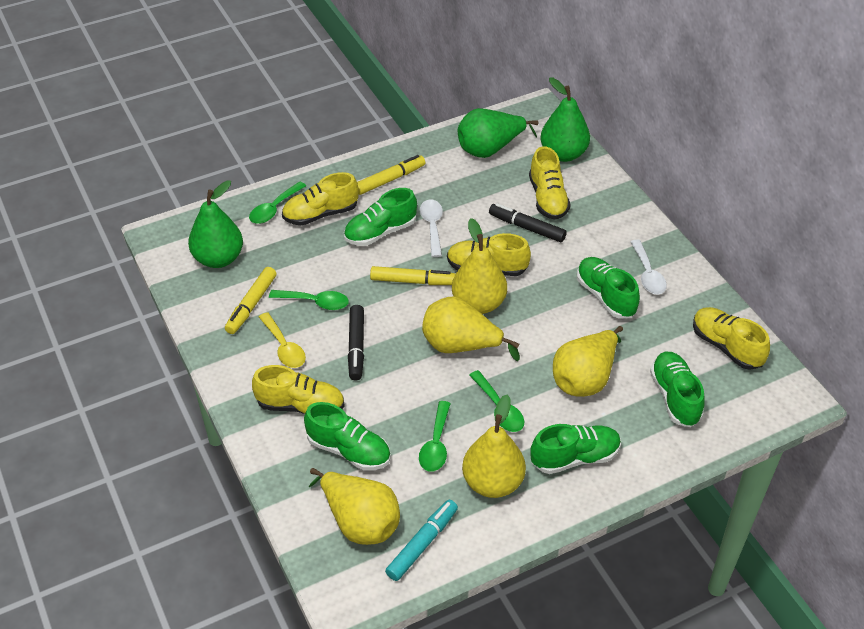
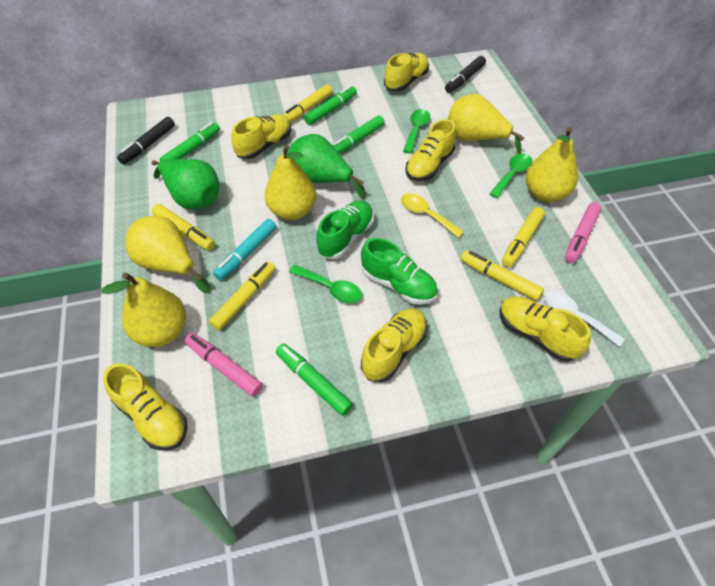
green marker: none = 0 -> [160,122,220,161] [276,344,353,416] [304,85,357,125] [332,115,385,154] = 4
green pear: [188,180,243,268] [458,108,539,158] [540,77,590,162] = 3 -> [152,159,219,210] [288,134,366,199] = 2
green shoe: [304,402,391,471] [344,188,417,246] [530,424,621,474] [577,257,640,319] [650,352,705,427] = 5 -> [316,200,374,259] [361,238,438,305] = 2
green spoon: [249,181,306,224] [269,290,349,310] [419,401,451,472] [469,370,524,432] = 4 -> [289,265,362,303] [403,109,430,154] [489,154,533,198] = 3
pink marker: none = 0 -> [185,333,263,397] [565,202,602,263] = 2
white spoon: [420,199,443,257] [630,240,667,294] = 2 -> [544,291,625,347] = 1
yellow marker: [225,267,277,334] [357,155,425,195] [370,266,455,285] = 3 -> [152,204,215,250] [209,261,275,330] [283,84,333,123] [460,250,544,301] [502,207,545,267] = 5
yellow shoe: [252,365,345,414] [282,172,359,226] [447,233,531,276] [529,146,571,220] [693,307,770,370] = 5 -> [103,363,187,450] [231,114,291,159] [361,308,427,382] [384,53,429,91] [405,119,456,181] [499,296,591,362] = 6

